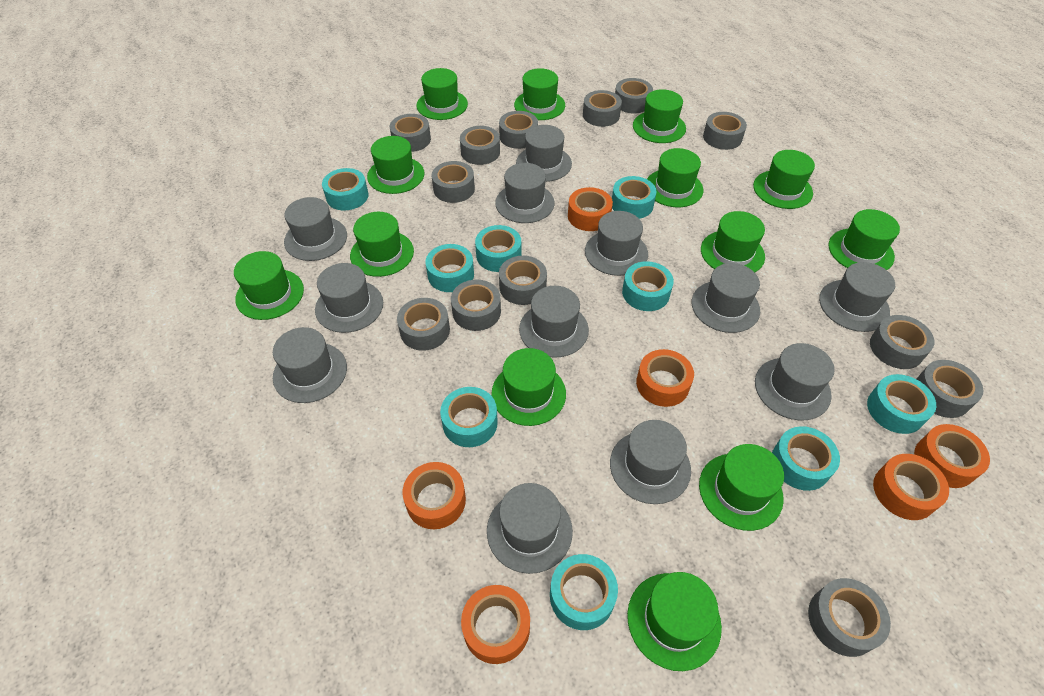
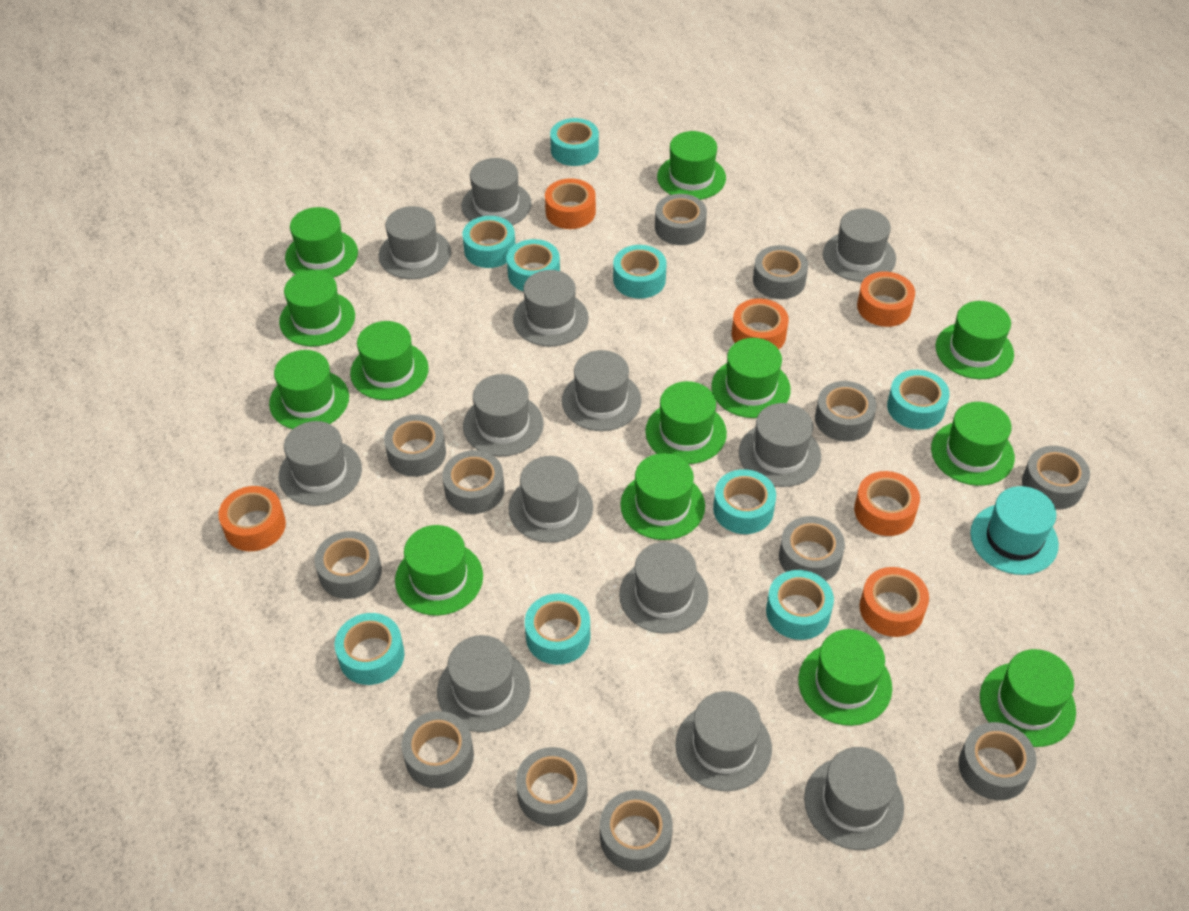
grey hat: [273,327,347,403] [284,197,347,261] [315,263,383,333] [487,483,573,574] [495,163,555,223] [516,125,572,182] [519,286,589,358] [585,211,648,276] [610,420,691,504] [692,263,760,333] [755,343,835,420] [819,262,895,332] = 12 -> [279,421,362,506] [379,206,451,279] [437,635,530,732] [461,158,532,225] [463,374,544,456] [509,456,593,543] [513,270,589,347] [562,350,641,431] [619,542,709,634] [676,691,772,791] [739,403,821,487] [804,747,904,850] [823,209,896,282] = 13
grey tape: [390,114,431,152] [397,298,450,350] [432,161,475,203] [451,280,501,331] [460,126,500,165] [499,111,538,149] [499,256,547,305] [583,90,622,127] [615,78,653,113] [703,112,747,150] [808,578,891,657] [870,315,934,369] [917,360,983,418] = 13 -> [315,531,382,599] [384,415,446,477] [402,711,474,789] [442,450,504,514] [516,747,588,827] [600,790,673,872] [655,194,707,245] [753,245,808,299] [779,516,845,581] [815,381,877,442] [958,722,1037,800] [1022,446,1090,509] = 12
turquoise hat: none = 0 -> [970,486,1059,575] = 1

